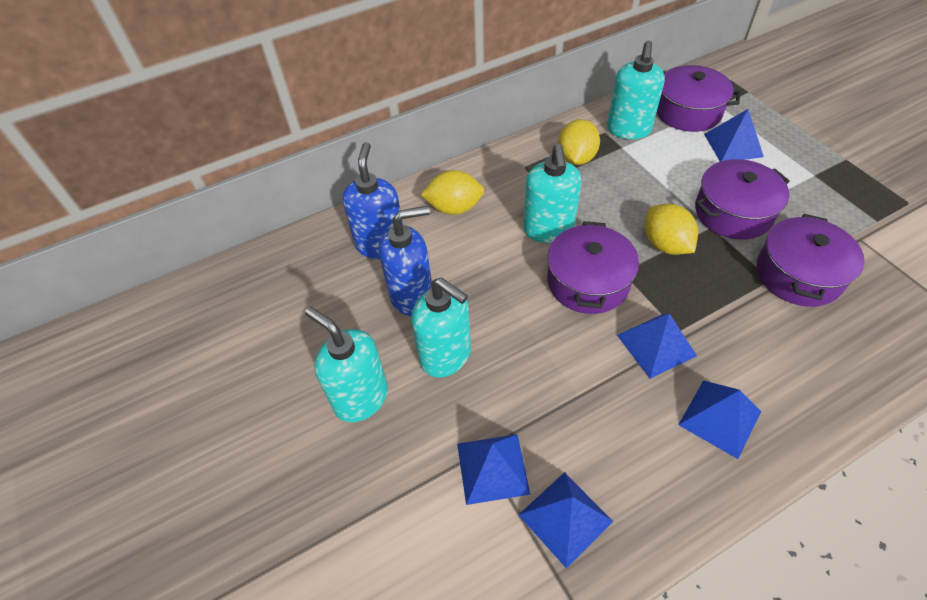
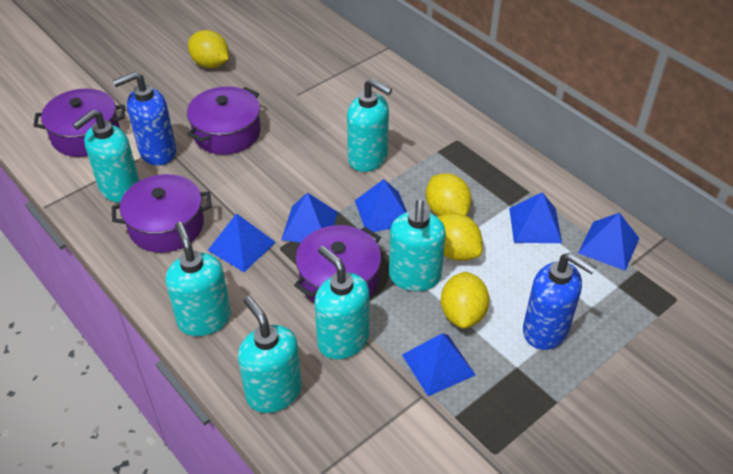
blue pyramid: [457,434,530,505] [519,472,613,569] [617,314,697,379] [678,380,761,459] [704,109,764,162] = 5 -> [208,213,276,272] [281,193,338,243] [355,179,407,232] [402,333,475,396] [509,192,562,243] [578,213,639,271] = 6
turquoise soap dispenser: [305,307,388,422] [411,278,471,377] [523,144,581,243] [607,41,665,139] = 4 -> [73,110,140,203] [165,222,231,336] [238,296,302,413] [315,246,369,359] [347,78,392,172] [389,200,446,291] = 6
yellow lemon: [421,170,484,215] [558,119,600,165] [645,204,698,255] = 3 -> [188,30,229,68] [426,173,472,216] [438,213,483,261] [441,272,490,329] = 4

